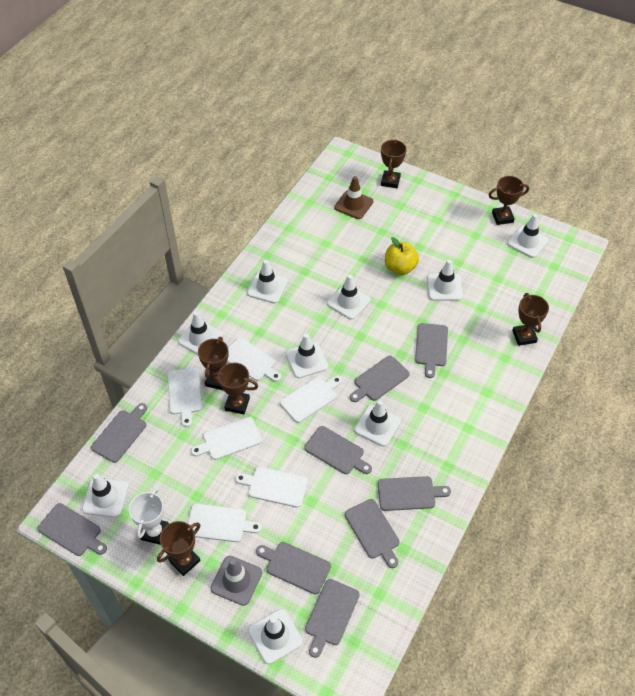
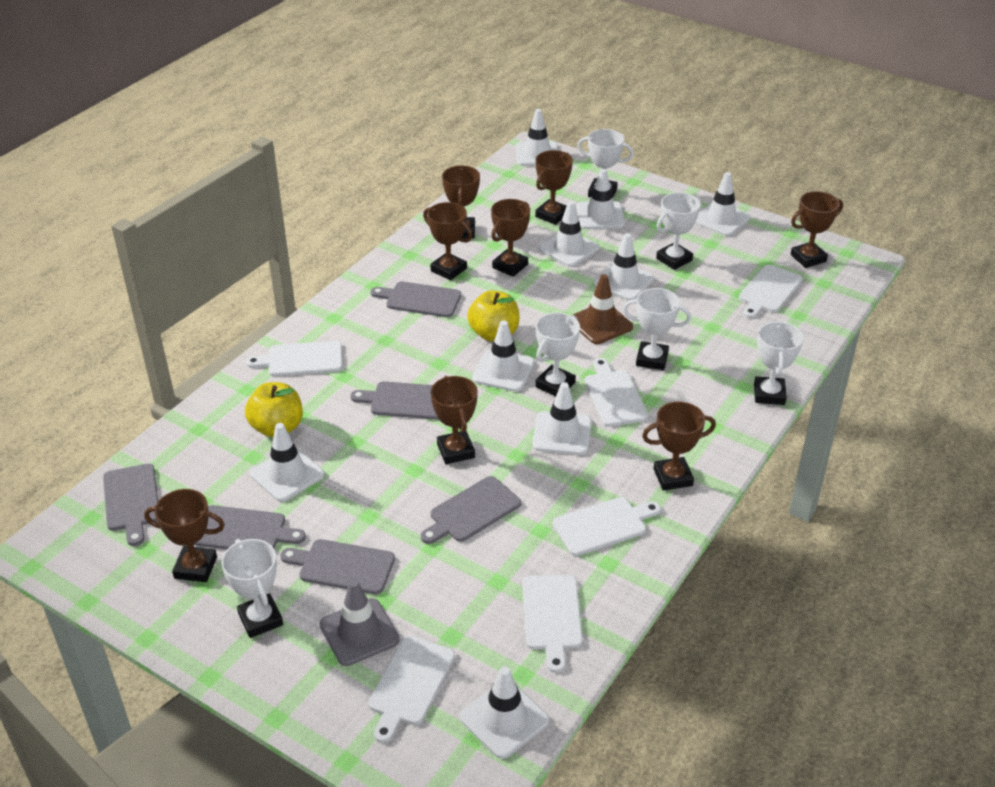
brown trophy: [157,521,201,576] [198,337,229,391] [211,363,258,415] [381,139,406,188] [489,176,529,225] [512,293,549,346] = 6 -> [144,489,224,582] [423,202,472,280] [431,376,478,464] [442,166,480,238] [491,199,530,277] [535,150,573,225] [642,401,716,491] [791,191,843,268] = 8
grey cutting board: [37,503,107,556] [91,403,147,463] [256,542,331,594] [304,426,372,474] [305,579,360,658] [345,499,400,568] [350,356,410,402] [378,476,451,511] [415,323,448,378] = 9 -> [103,464,158,546] [194,505,306,549] [280,539,395,594] [351,381,439,420] [371,281,461,317] [421,476,521,544] = 6
white trophy: [129,488,169,545] = 1 -> [221,539,283,638] [535,312,580,396] [577,129,634,198] [623,288,691,370] [656,192,702,270] [754,321,803,405] = 6
yellow apple: [385,237,419,275] = 1 -> [245,382,303,437] [467,290,520,342] = 2

